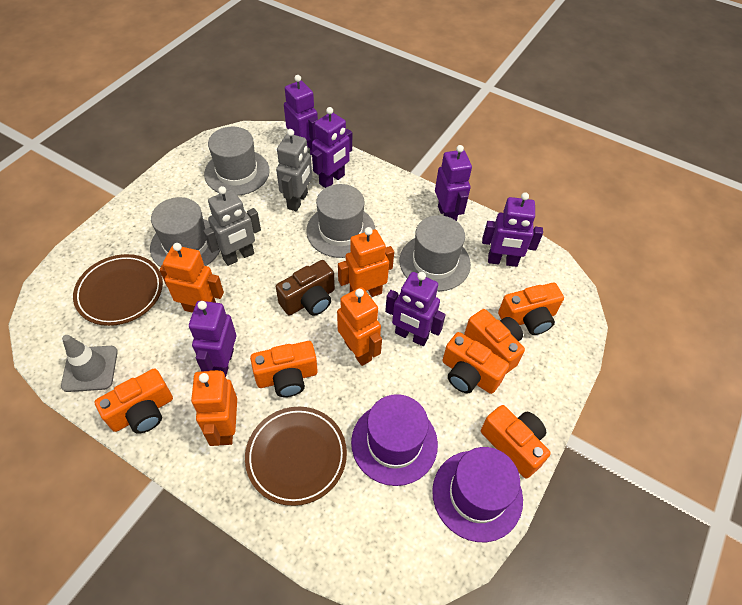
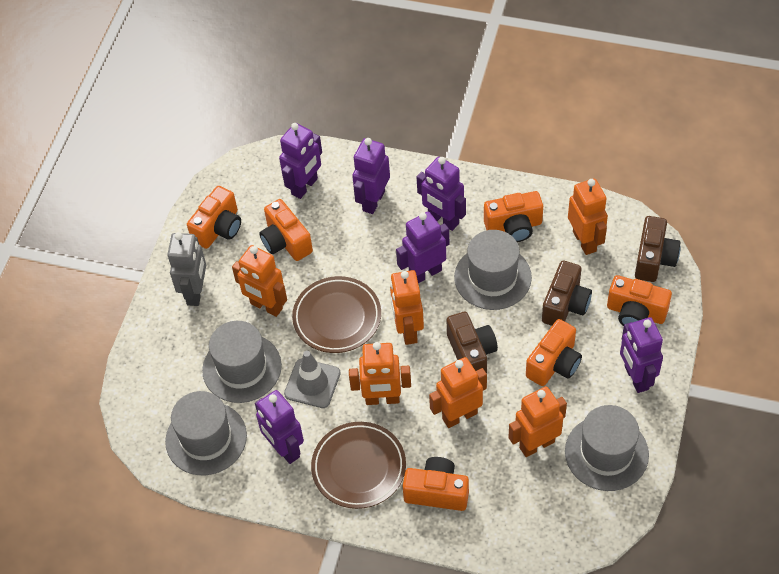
brown camera: [276,260,335,316] = 1 -> [446,312,498,374] [542,261,592,326] [635,216,681,282] = 3
grey robot: [203,186,261,266] [276,129,312,211] = 2 -> [167,232,206,306] = 1
orange robot: [160,243,224,313] [191,370,237,446] [337,287,382,366] [338,227,394,297] = 4 -> [232,245,287,317] [349,342,411,405] [390,270,424,345] [429,357,487,428] [508,386,567,457] [568,178,608,255] = 6
purple hat: [351,394,438,486] [432,447,523,542] = 2 -> none = 0

